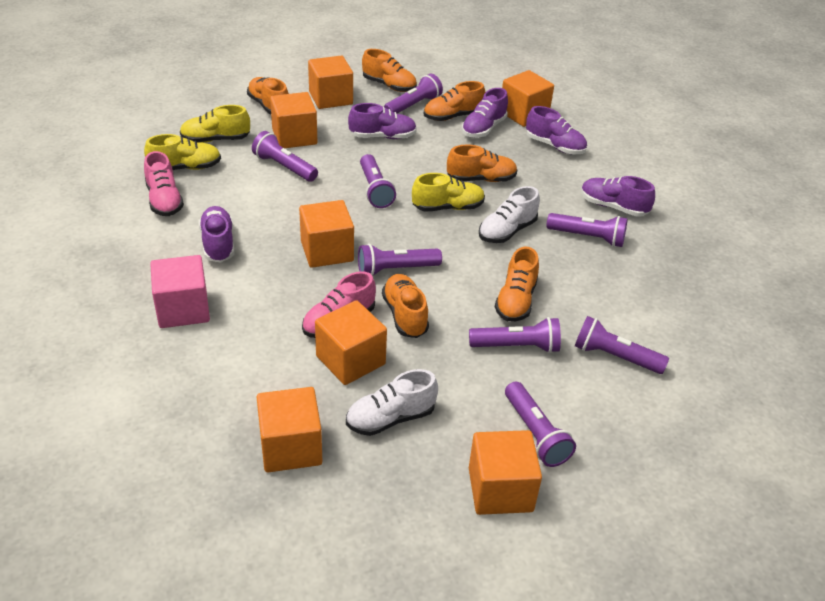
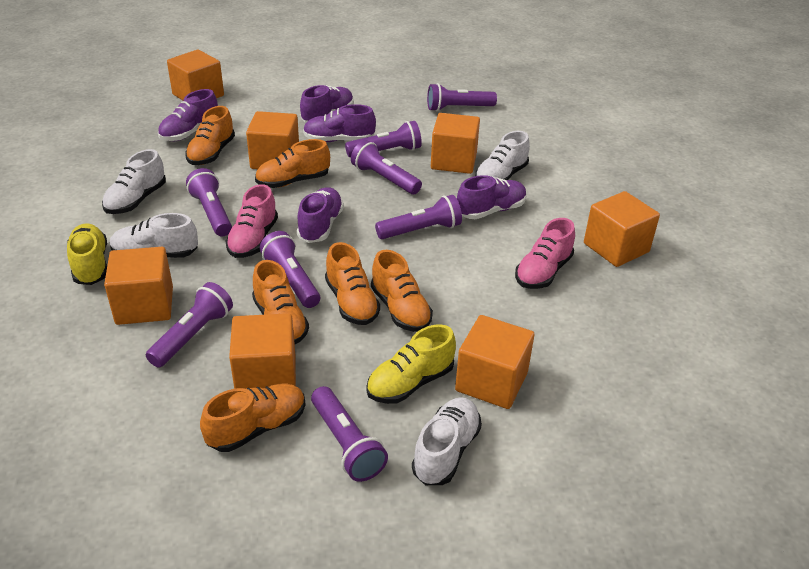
pink cube: [150,255,210,328] = 1 -> none = 0
white shoe: [346,369,438,436] [479,186,540,243] = 2 -> [102,149,166,214] [110,213,198,258] [412,397,482,485] [475,131,530,180] = 4
yellow shoe: [144,134,221,170] [180,105,250,143] [412,173,485,212] = 3 -> [67,224,107,285] [366,324,456,404] = 2

